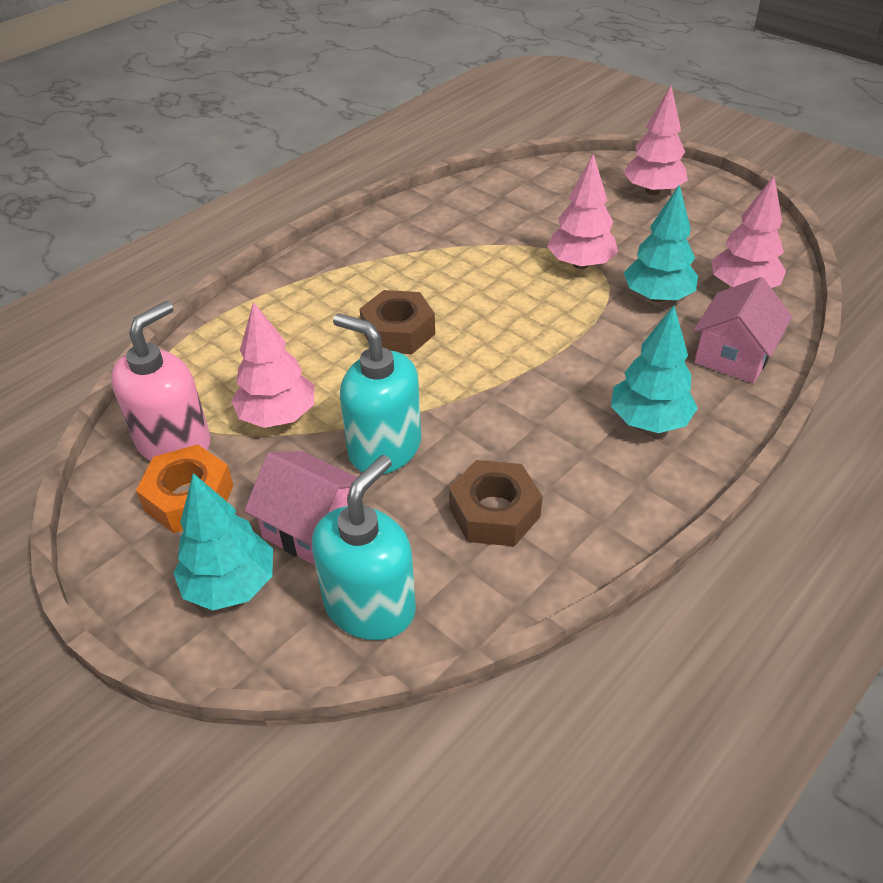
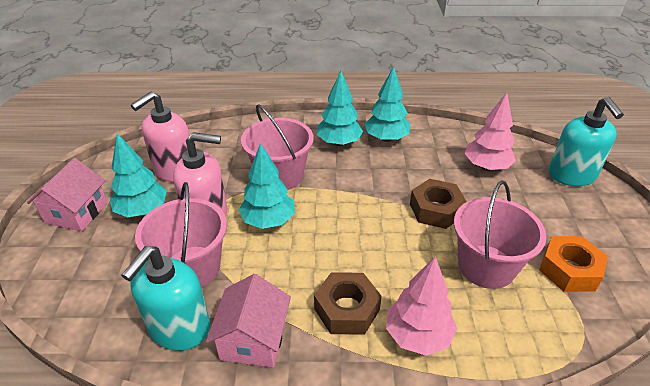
pink bucket: none = 0 -> [135,182,227,287] [241,104,314,190] [454,181,547,289] = 3
pink soap dispenser: [111,301,211,461] = 1 -> [131,92,190,182] [173,132,227,217] = 2
pink tree: [231,302,314,428] [547,154,618,269] [624,86,688,195] [711,176,786,288] = 4 -> [386,256,457,356] [464,93,516,171] = 2
turquoise tree: [173,473,273,611] [611,306,698,433] [624,184,698,302] = 3 -> [110,133,167,217] [238,143,295,229] [317,71,363,146] [364,66,410,142] = 4

